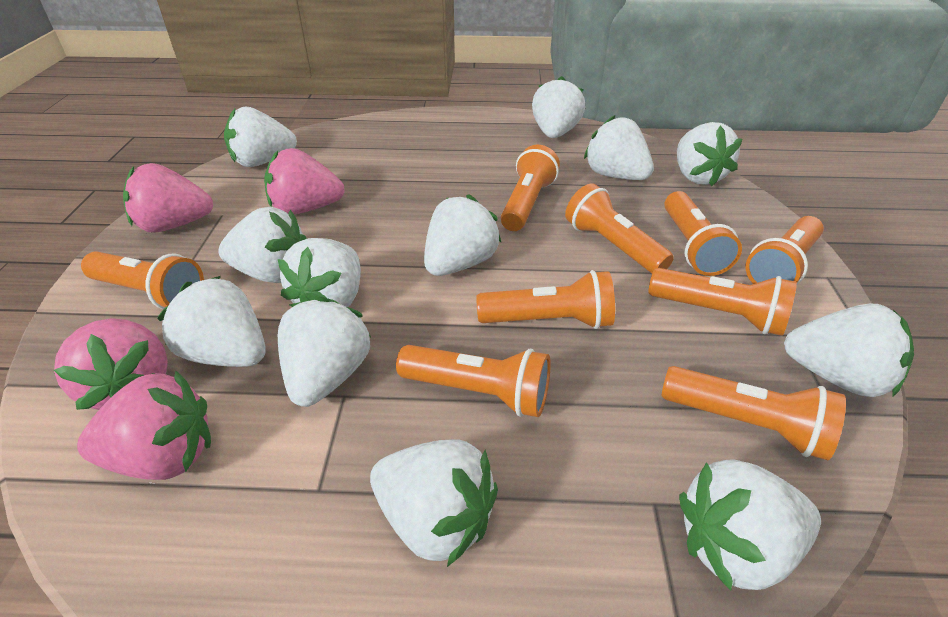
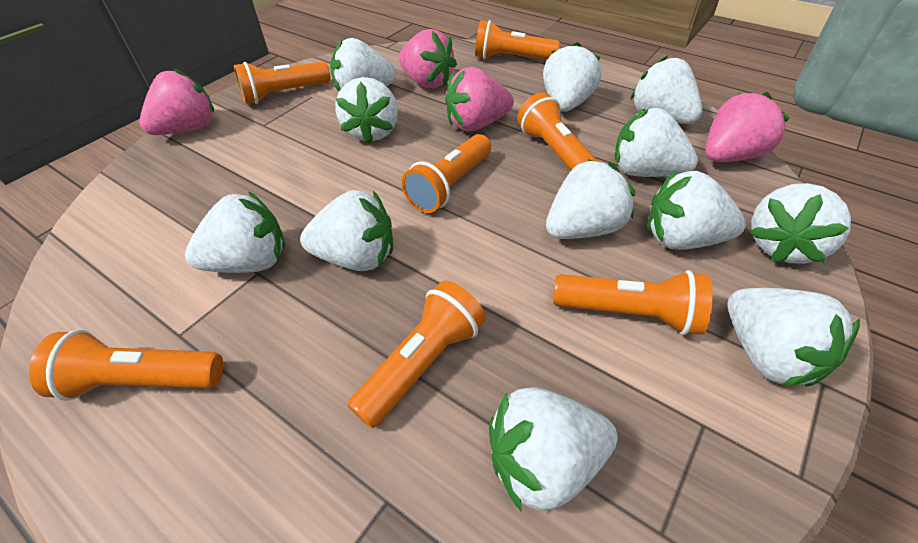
orange flashlight: [81,251,204,309] [396,345,551,417] [476,270,615,329] [501,145,560,231] [565,183,674,273] [648,268,797,336] [662,366,846,460] [664,191,742,276] [746,216,824,284] = 9 -> [29,330,223,401] [234,62,331,104] [347,280,486,428] [401,134,491,213] [475,20,559,60] [517,93,599,170] [553,270,713,335] = 7

